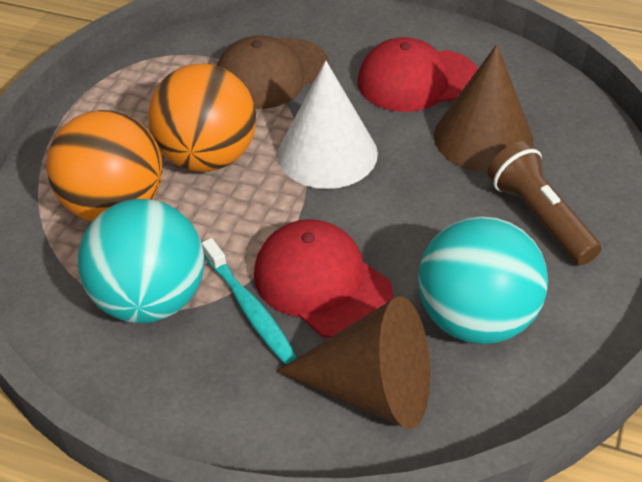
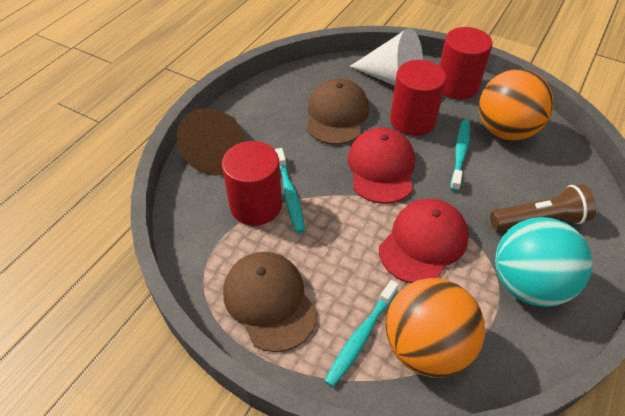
brown cap: [217,35,329,109] = 1 -> [223,252,317,352] [306,78,369,145] = 2
brown cone: [276,296,430,429] [434,44,533,172] = 2 -> [177,108,246,176] = 1
red cylinder: none = 0 -> [222,141,282,226] [390,60,447,136] [439,27,493,100] = 3
turquoise ball: [78,199,204,323] [418,216,548,344] = 2 -> [495,217,592,307] = 1
turquoise toothbrush: [202,238,297,364] = 1 -> [275,148,305,233] [325,280,399,387] [450,120,470,191] = 3

